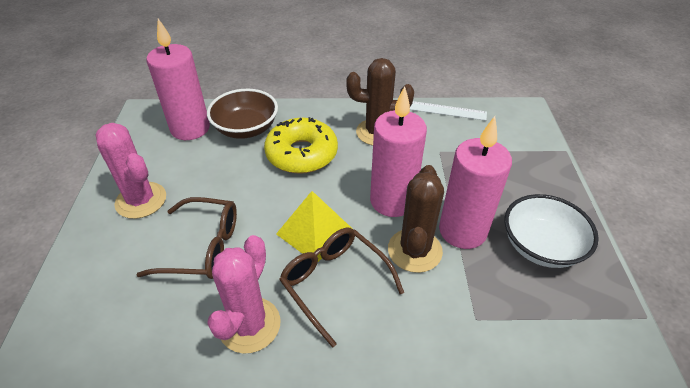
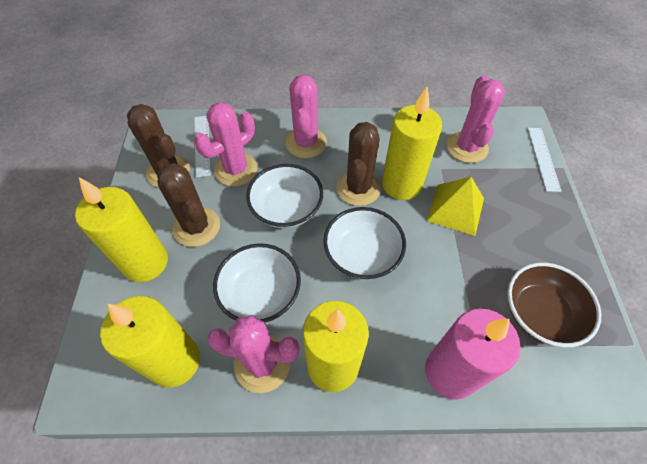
brown cactus: [346,58,414,146] [388,165,444,273] = 2 -> [127,104,190,187] [157,163,220,247] [336,122,381,206] = 3
brown glasses: [136,197,237,279] [279,227,404,348] = 2 -> none = 0
pink cactus: [96,123,166,219] [207,235,281,354] = 2 -> [194,102,258,186] [207,315,300,393] [285,74,327,158] [446,75,505,163] = 4
pink candle: [147,19,210,140] [370,86,427,217] [439,116,512,249] = 3 -> [425,308,520,400] = 1
white bowl: [505,194,599,268] = 1 -> [213,243,301,323] [246,164,323,228] [323,207,406,280] = 3
white ruler: [410,101,487,121] = 1 -> [194,116,211,178] [527,128,562,192] = 2
yellow candle: none = 0 -> [75,177,168,282] [100,296,200,388] [303,301,369,392] [382,87,442,200] = 4
yellow donut: [264,117,338,174] = 1 -> none = 0

